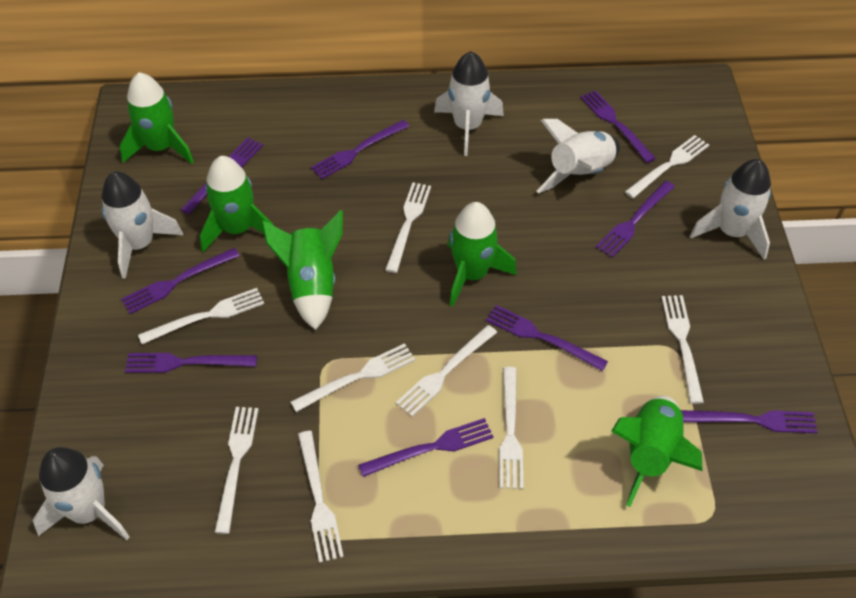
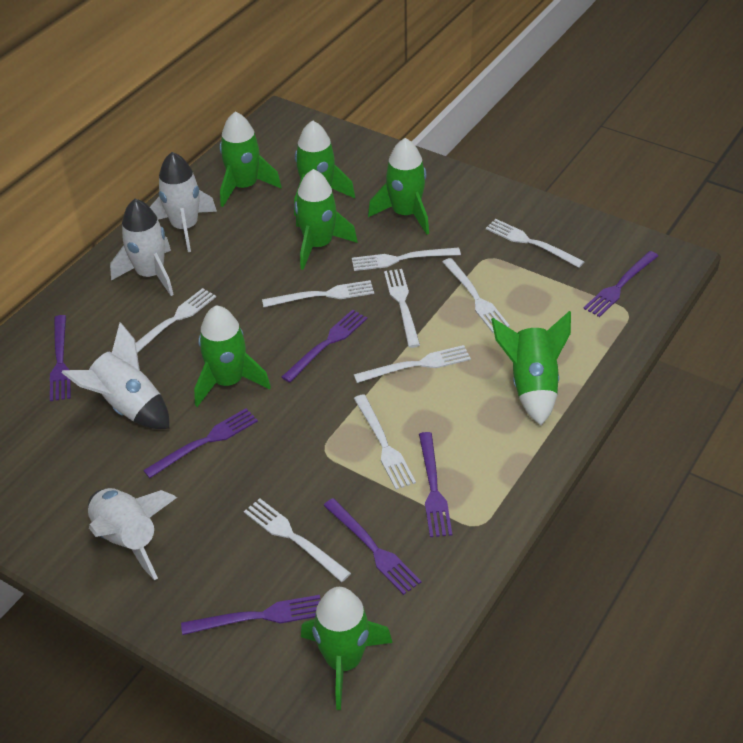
green rocket: [119,72,194,164] [200,156,274,252] [262,210,343,330] [447,202,517,307] [611,395,703,507] = 5 -> [194,305,271,407] [220,112,282,207] [294,120,355,216] [295,169,358,270] [301,587,393,710] [368,138,429,235] [491,311,571,425] = 7
purple fork: [121,248,240,314] [125,353,257,373] [180,138,263,215] [311,120,409,179] [358,418,494,477] [486,305,608,371] [581,90,656,163] [596,181,675,258] [681,410,818,433] = 9 -> [50,315,71,401] [143,408,258,478] [181,595,320,635] [282,310,367,383] [323,498,421,595] [419,432,452,537] [583,251,658,317] = 7
white rocket: [33,447,130,540] [101,171,183,279] [434,51,504,156] [537,119,620,193] [690,159,771,260] = 5 -> [61,322,169,429] [88,488,177,580] [110,199,174,296] [150,152,217,252] = 4

